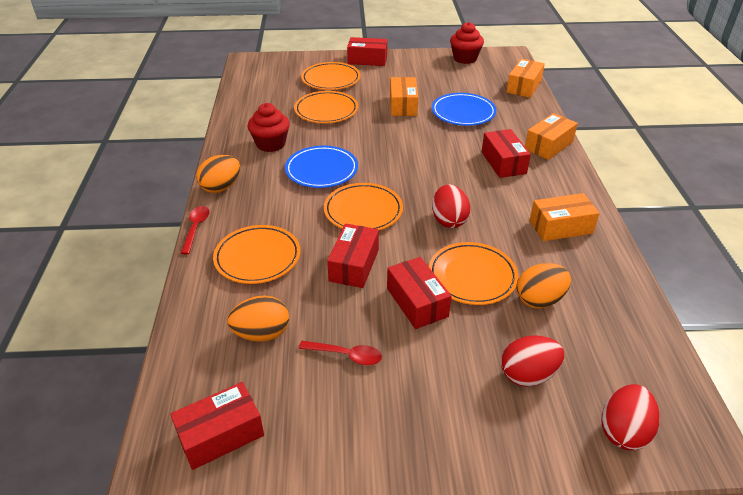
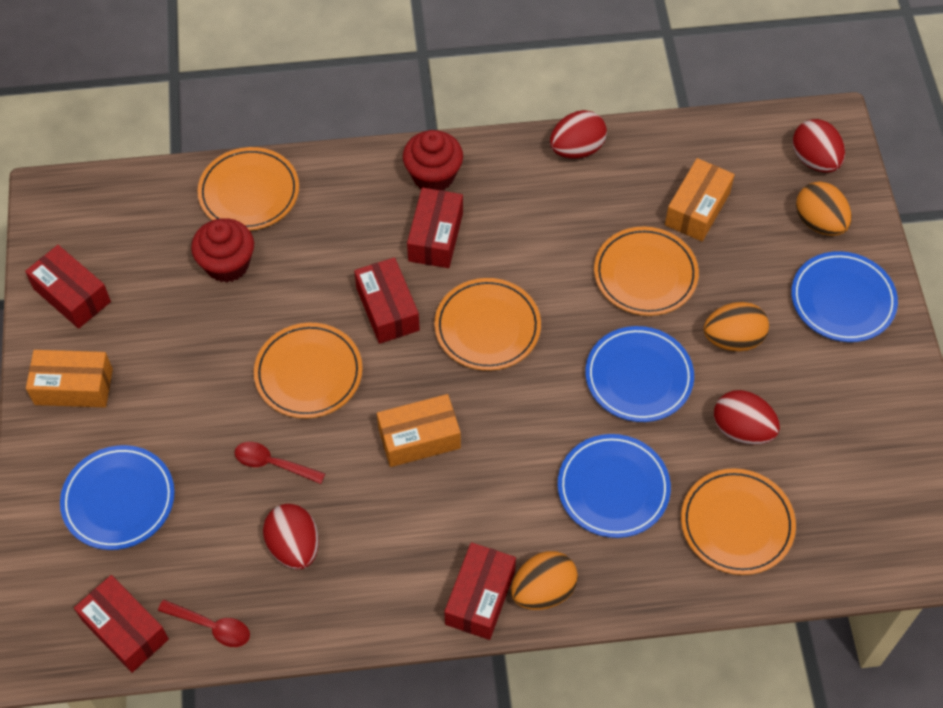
blue plate: [285,146,358,188] [432,93,496,126] = 2 -> [60,445,175,550] [558,434,671,538] [585,326,694,422] [791,251,898,342] = 4
orange box: [390,77,418,116] [506,59,545,98] [525,113,578,160] [530,193,599,241] = 4 -> [26,350,113,407] [377,394,461,467] [665,158,735,241] = 3
red egg: [432,185,470,228] [501,335,564,387] [601,384,659,450] = 3 -> [263,504,319,570] [550,110,607,159] [714,390,780,445] [793,119,845,173] = 4

